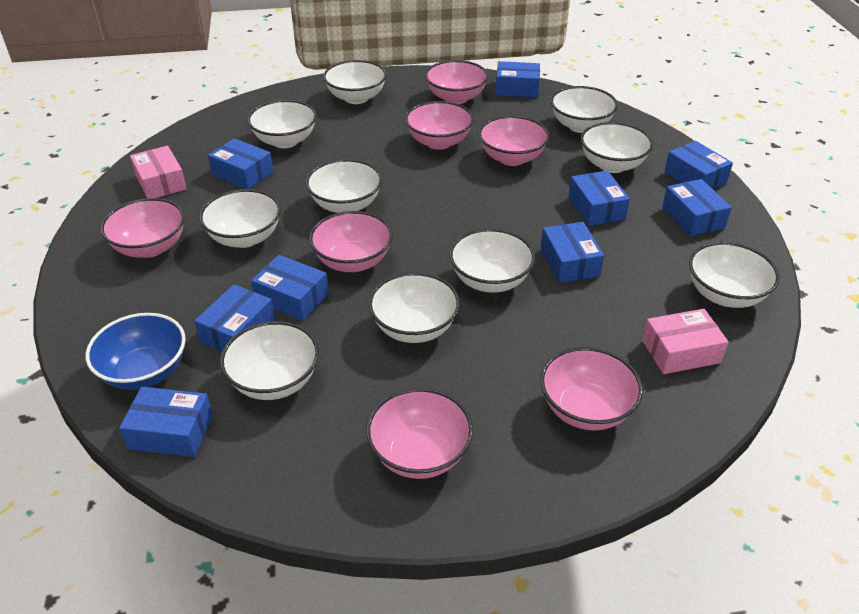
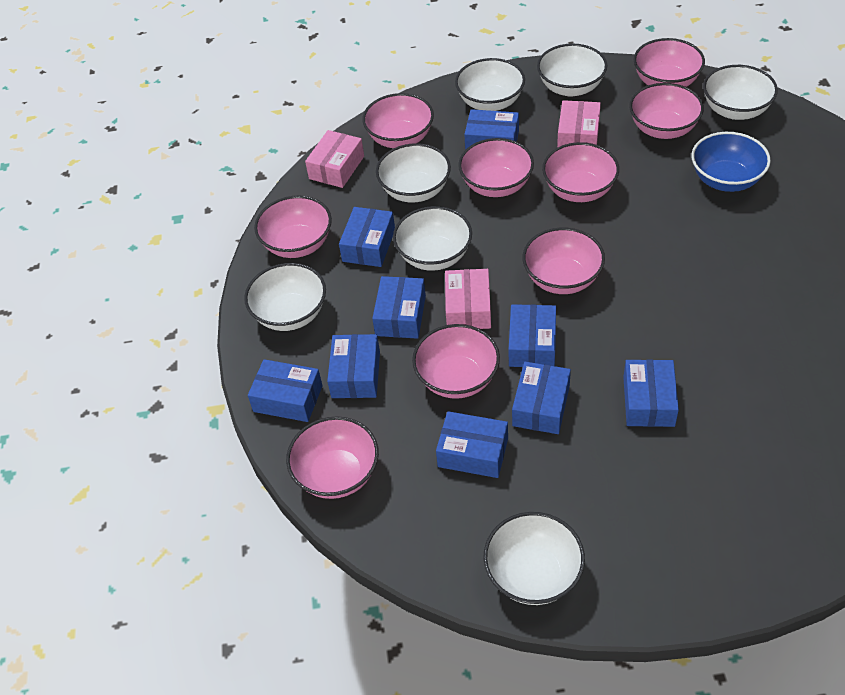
pink bowl: [100,198,185,258] [309,211,393,272] [366,388,473,479] [405,101,474,150] [425,60,488,104] [479,116,549,166] [540,347,643,431] = 7 -> [254,195,332,258] [286,416,379,499] [362,93,434,148] [412,324,500,399] [458,138,534,197] [523,228,605,294] [542,142,619,202] [629,83,704,139] [634,38,705,87] = 9
pink box: [130,146,187,198] [642,309,728,374] = 2 -> [305,130,364,188] [445,269,491,329] [557,100,601,148] = 3
white bowl: [199,189,281,248] [220,321,319,400] [248,100,317,148] [306,159,382,213] [323,60,387,104] [369,272,460,343] [450,229,535,293] [551,86,618,133] [581,122,653,173] [689,242,780,308] = 10 -> [244,263,326,331] [376,143,451,202] [393,206,472,271] [455,58,525,111] [483,512,585,605] [537,43,607,97] [703,65,778,120] = 7

